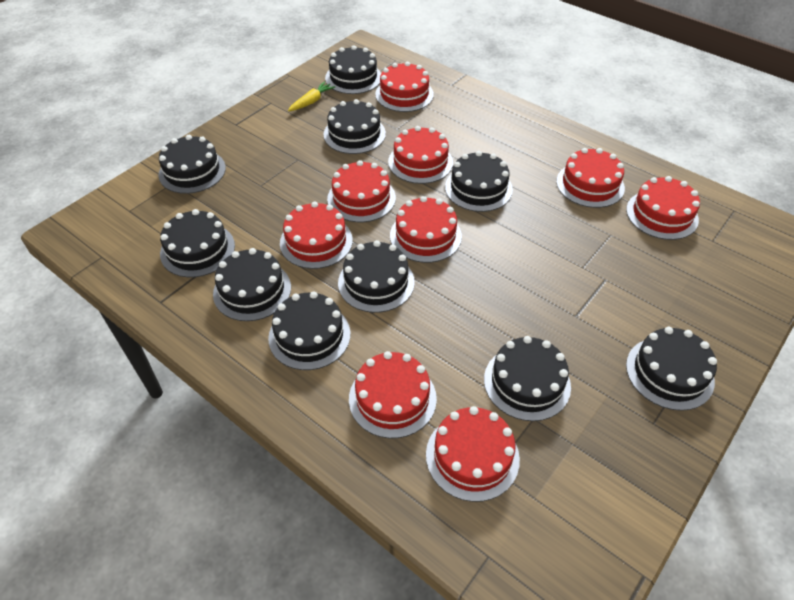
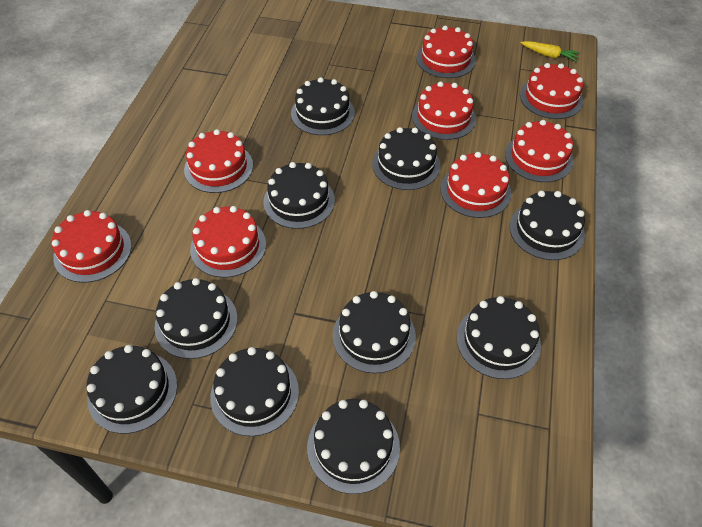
red cake: [280,201,353,269] [327,160,396,222] [349,351,437,438] [375,62,434,112] [388,126,453,184] [390,196,462,263] [426,406,520,502] [556,148,625,208] [626,176,700,240] = 9 -> [52,210,132,283] [184,129,253,193] [190,206,266,278] [412,82,476,140] [416,26,476,78] [441,152,512,218] [505,120,574,182] [520,63,583,119] = 8

